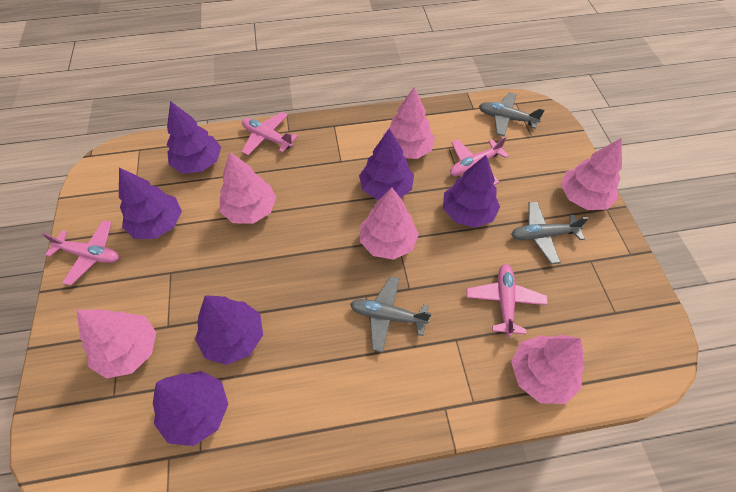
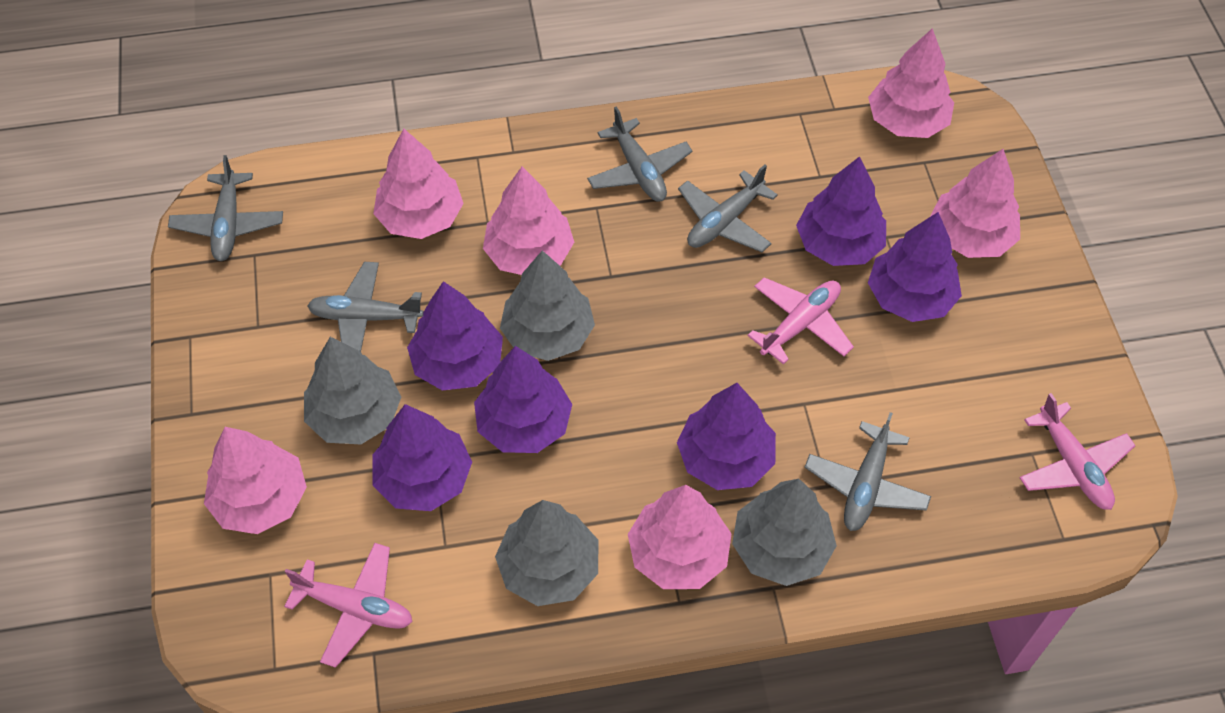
grey plane: [350,276,431,352] [479,92,545,136] [511,202,589,264] = 3 -> [168,155,283,261] [307,262,424,351] [587,106,692,202] [678,165,778,252] [804,412,931,531] = 5
grey tree: none = 0 -> [304,337,401,444] [495,500,598,606] [500,250,595,361] [732,479,837,586] = 4
pink plane: [42,220,119,285] [242,112,298,155] [450,136,509,185] [467,264,548,337] = 4 -> [284,543,413,668] [748,277,854,365] [1020,393,1136,510] = 3

